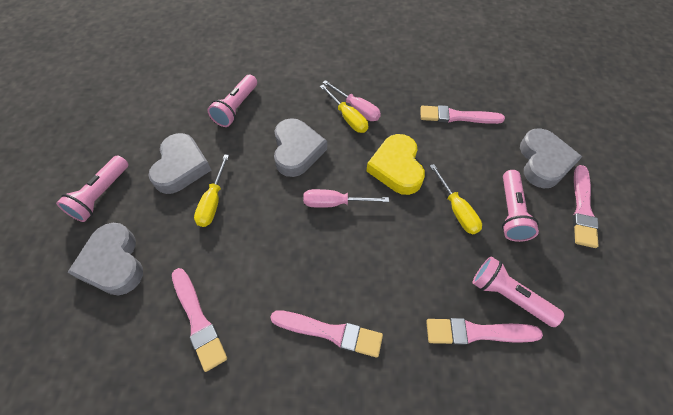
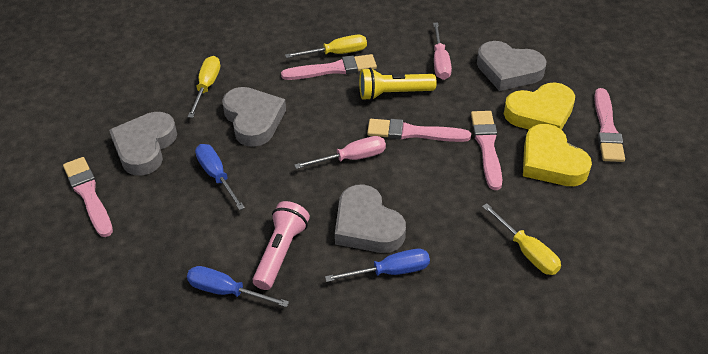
blue screwdriver: none = 0 -> [187,266,289,307] [195,144,245,210] [325,249,430,282] = 3
pink flashlight: [56,155,129,222] [207,75,257,127] [472,256,564,327] [502,170,539,242] = 4 -> [253,201,310,290] = 1
yellow flashlight: none = 0 -> [359,68,437,101] = 1
yellow heart: [366,134,425,195] = 1 -> [504,82,575,130] [523,124,592,186] = 2

